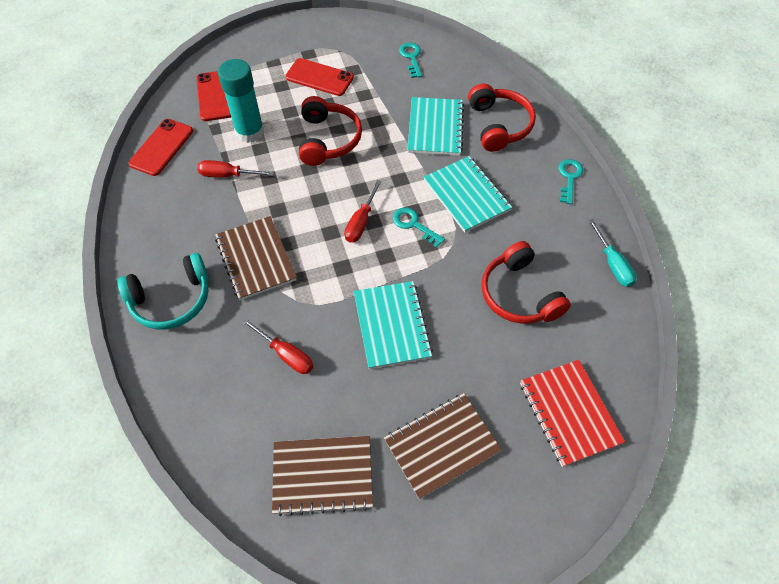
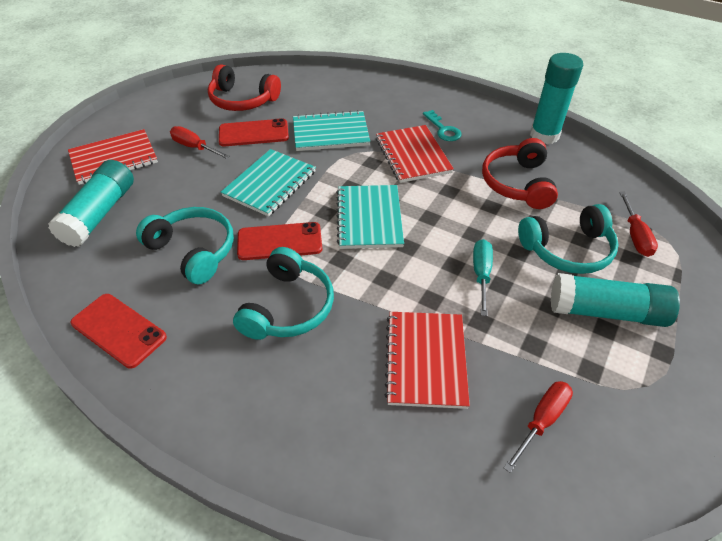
brown notebook: [215,216,297,300] [272,436,373,516] [384,393,502,500] = 3 -> none = 0
red headphones: [299,96,362,166] [468,84,536,152] [481,241,571,324] = 3 -> [208,64,281,111] [482,138,558,209] = 2
red notebook: [520,360,625,467] = 1 -> [68,129,158,185] [376,125,454,183] [385,312,470,409] = 3
turquoise glue stick: [218,59,264,143] = 1 -> [48,160,134,247] [530,53,583,144] [551,273,680,327] = 3
turquoise headphones: [117,253,209,329] = 1 -> [136,207,234,284] [233,247,334,340] [518,204,619,274] = 3
turquoise key: [393,207,445,248] [399,43,422,78] [559,159,583,204] = 3 -> [423,110,462,141] = 1

